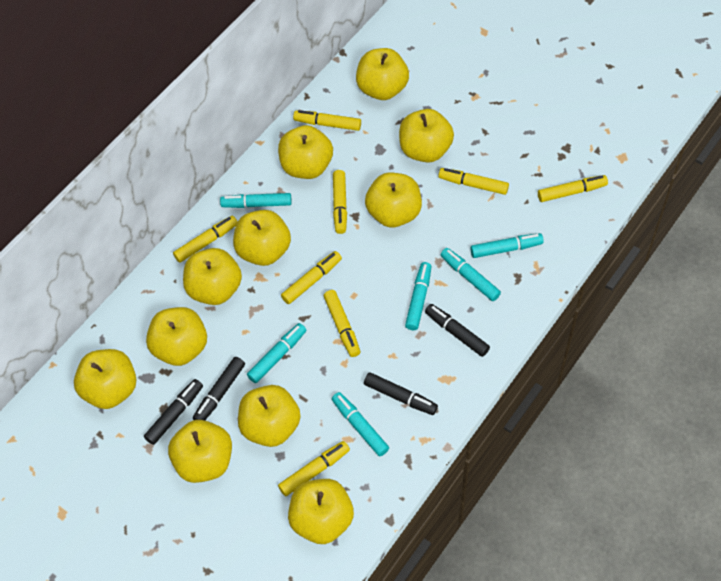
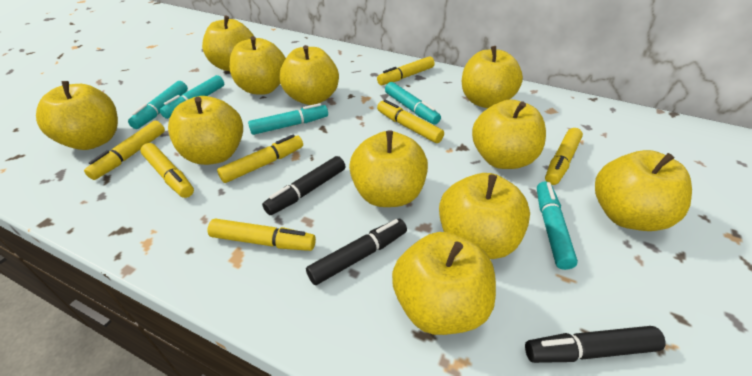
black marker: [144,379,203,445] [193,357,245,420] [364,372,438,415] [425,304,490,357] = 4 -> [262,156,345,215] [306,219,407,285] [525,326,666,363] = 3
turquoise marker: [220,193,291,208] [247,323,306,383] [332,392,389,456] [405,262,431,330] [441,248,501,301] [471,233,544,258] = 6 -> [128,81,188,129] [159,75,224,119] [248,103,328,135] [385,82,441,125] [537,181,578,270] = 5
yellow marker: [173,216,237,263] [278,441,350,496] [281,251,342,304] [293,110,361,131] [324,290,360,357] [333,170,347,234] [438,168,509,195] [538,175,608,202] = 8 -> [84,121,165,180] [140,143,194,198] [208,219,316,251] [217,135,303,183] [377,56,435,85] [377,99,444,143] [545,128,583,185] = 7

